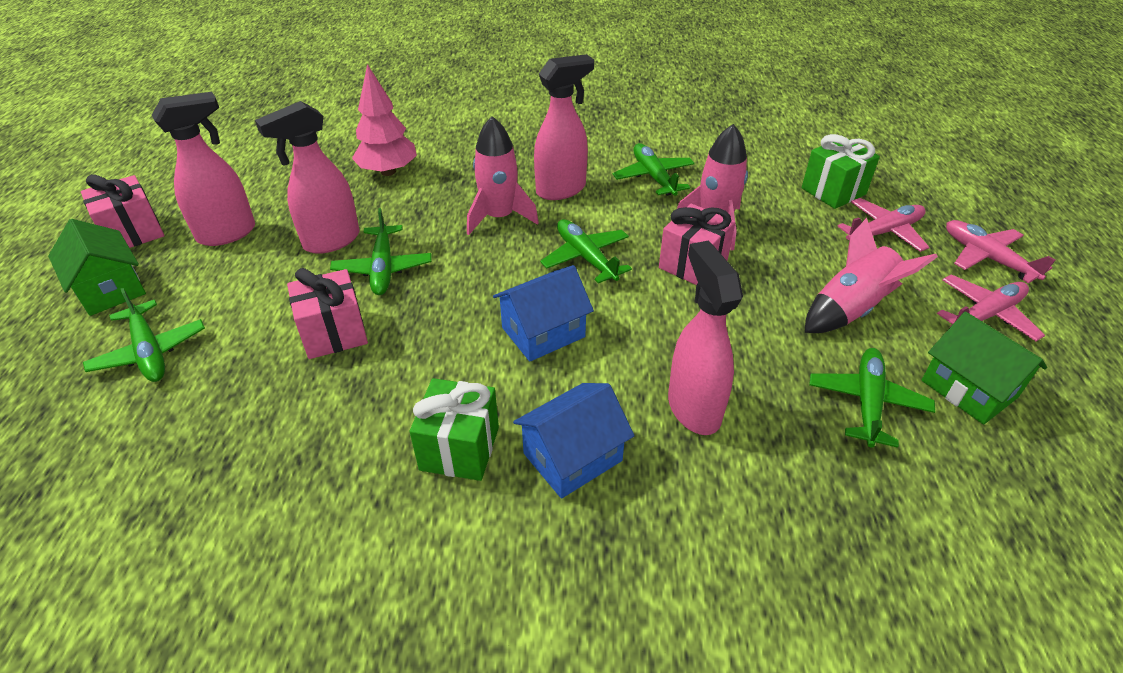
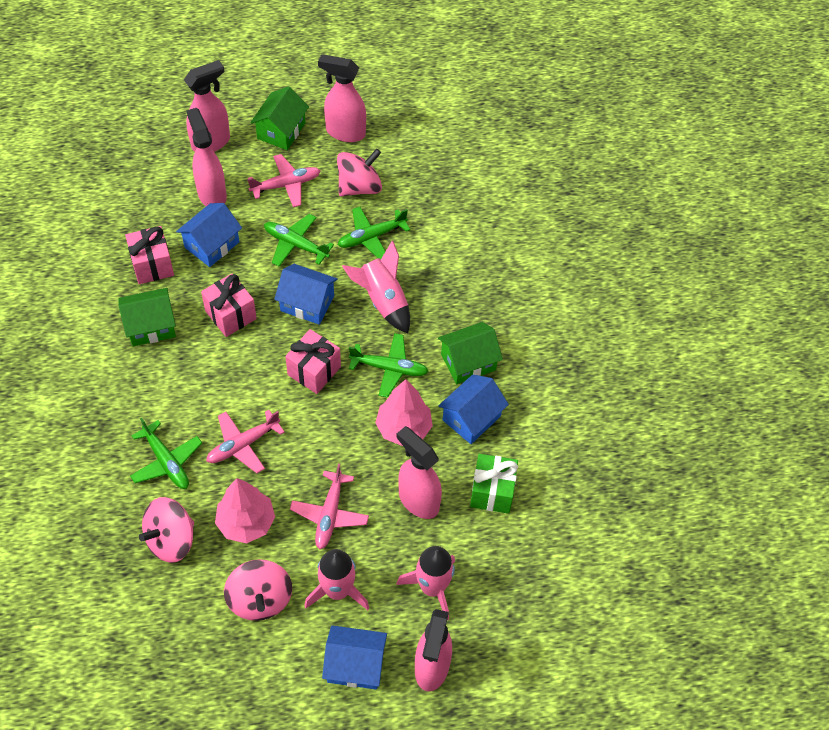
blue house: [493,265,594,362] [513,383,635,499] = 2 -> [176,203,242,267] [274,264,338,325] [322,625,387,690] [438,374,509,444] = 4
green gift: [410,378,499,481] [802,134,880,209] = 2 -> [470,454,518,514] = 1
green house: [48,219,146,316] [922,312,1047,425] = 2 -> [119,288,176,346] [250,86,309,150] [438,322,503,384] = 3
green plane: [83,288,205,382] [330,208,432,295] [540,219,632,283] [613,143,695,196] [809,348,935,448] = 5 -> [130,417,202,489] [264,214,334,266] [338,207,410,259] [349,333,429,398] = 4
pink spinning top: none = 0 -> [139,497,194,563] [224,559,292,621] [337,149,382,196] = 3
pink spray bottle: [152,92,255,246] [255,101,360,254] [534,54,594,200] [668,241,743,435] = 4 -> [184,60,230,152] [186,108,227,206] [318,54,366,142] [396,426,442,519] [415,609,452,691] = 5
pink tree: [352,64,417,176] = 1 -> [215,478,275,543] [375,379,433,446] = 2

